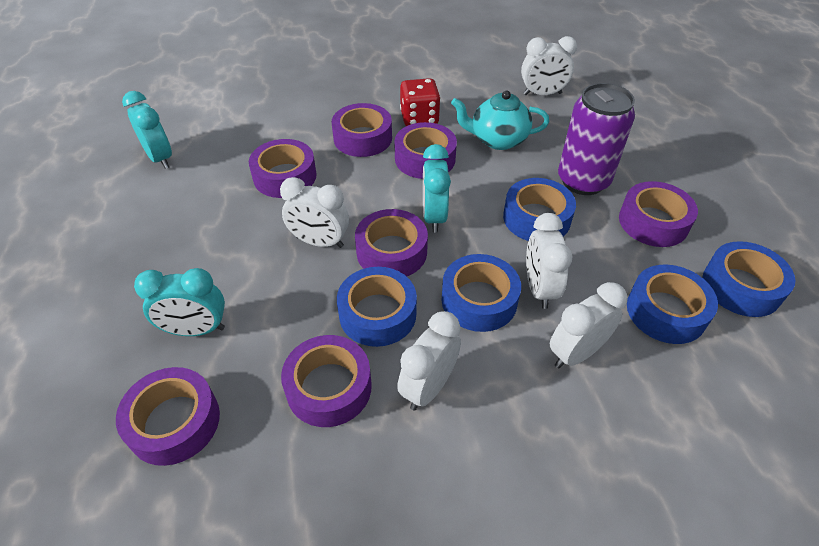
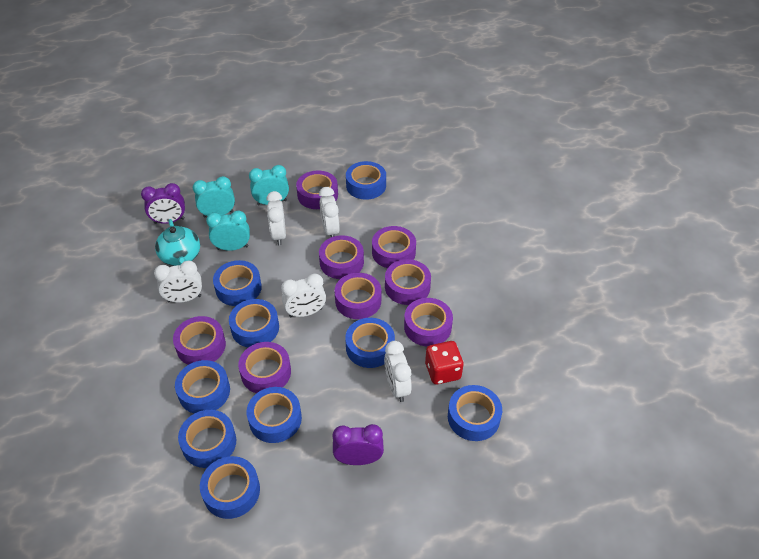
blue tape: [337,267,417,347] [442,254,521,332] [503,178,576,241] [627,265,718,344] [703,241,796,317] = 5 -> [175,360,230,414] [178,410,236,468] [200,456,260,519] [213,260,262,306] [229,299,279,347] [247,387,302,443] [345,318,395,368] [346,161,386,200] [448,385,502,441] = 9
purple can: [558,83,635,195] = 1 -> none = 0
purple clock: none = 0 -> [141,183,185,224] [333,424,384,465] = 2
purple tape: [116,367,220,466] [249,139,316,198] [281,335,372,427] [332,103,392,157] [355,209,428,276] [394,122,457,179] [619,181,698,247] = 7 -> [173,316,226,365] [238,342,291,393] [296,170,338,209] [319,235,364,279] [334,273,381,319] [372,226,416,268] [385,259,431,305] [404,298,453,346] = 8

